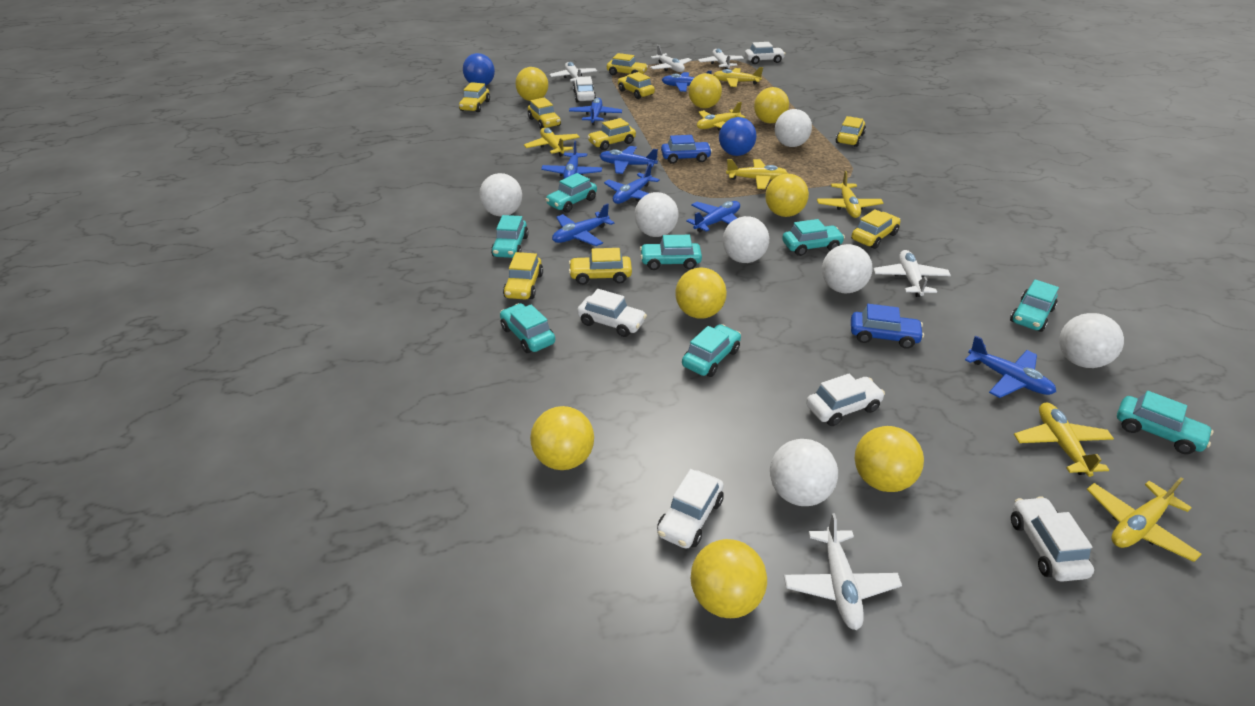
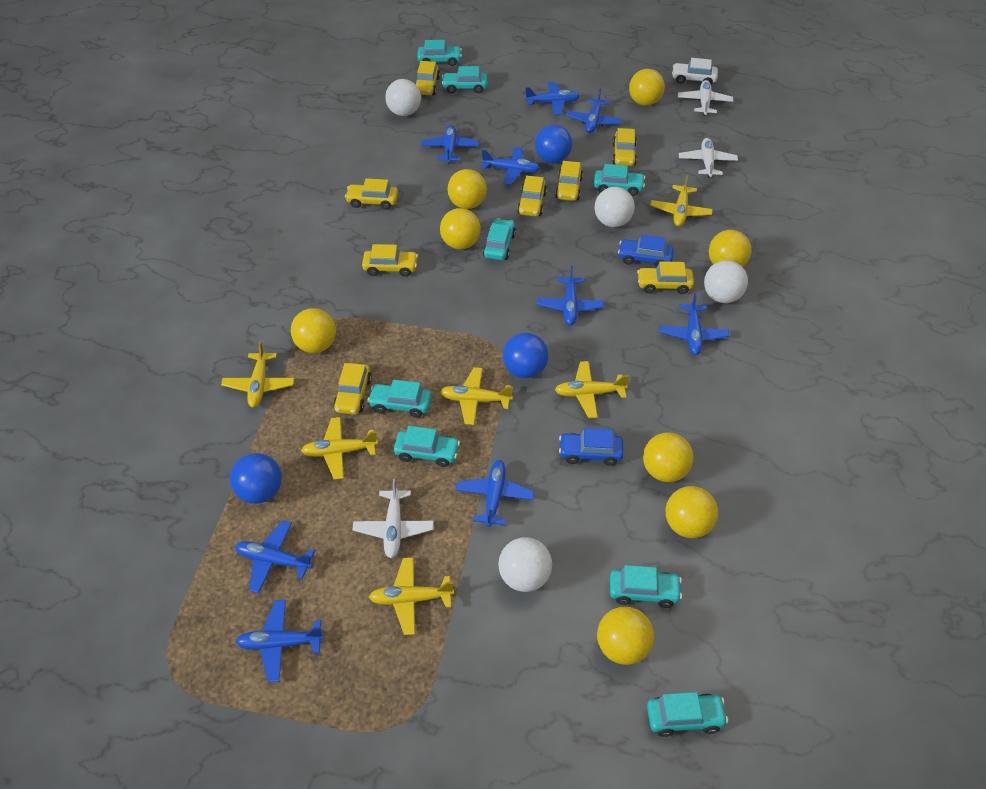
blue ball: [463,53,495,86] [719,117,757,156] = 2 -> [230,453,282,504] [503,333,549,378] [535,125,572,163] = 3
blue plane: [541,141,602,179] [552,203,615,246] [569,98,622,125] [599,146,658,174] [604,163,660,204] [662,71,712,92] [686,201,740,232] [965,335,1056,398] = 8 -> [235,520,315,593] [235,600,324,682] [421,125,479,164] [455,460,534,527] [482,147,540,185] [525,82,580,115] [537,266,604,325] [566,88,622,133] [660,293,729,355] = 9
white ball: [479,173,522,217] [635,192,679,237] [723,216,769,263] [770,439,838,506] [775,109,812,147] [822,244,872,294] [1059,313,1124,368] = 7 -> [385,79,421,116] [498,537,552,592] [595,187,635,227] [704,260,748,303] = 4
white car: [573,76,596,102] [577,289,647,337] [657,469,724,549] [745,42,785,64] [806,374,885,426] [1011,496,1094,582] = 6 -> [672,58,718,85] = 1
white plane: [549,62,597,81] [650,45,692,72] [698,49,744,69] [784,513,902,630] [873,250,951,297] = 5 -> [352,479,434,558] [678,80,733,116] [679,138,738,178] = 3
yellow car: [459,82,490,112] [503,252,543,300] [528,97,561,129] [569,248,632,285] [587,118,636,150] [607,53,648,75] [618,72,655,99] [836,116,866,147] [851,209,901,249] = 9 -> [333,363,372,415] [345,178,398,210] [362,244,418,277] [416,61,440,95] [517,176,547,216] [555,161,583,201] [612,128,637,166] [637,261,694,294] = 8
yellow plane: [524,127,580,157] [697,102,745,131] [713,67,763,87] [726,159,788,189] [817,171,884,218] [1014,403,1114,477] [1087,477,1202,562] = 7 -> [221,341,295,408] [301,417,378,480] [369,557,454,635] [440,367,513,425] [555,361,629,418] [650,175,713,226] = 6

